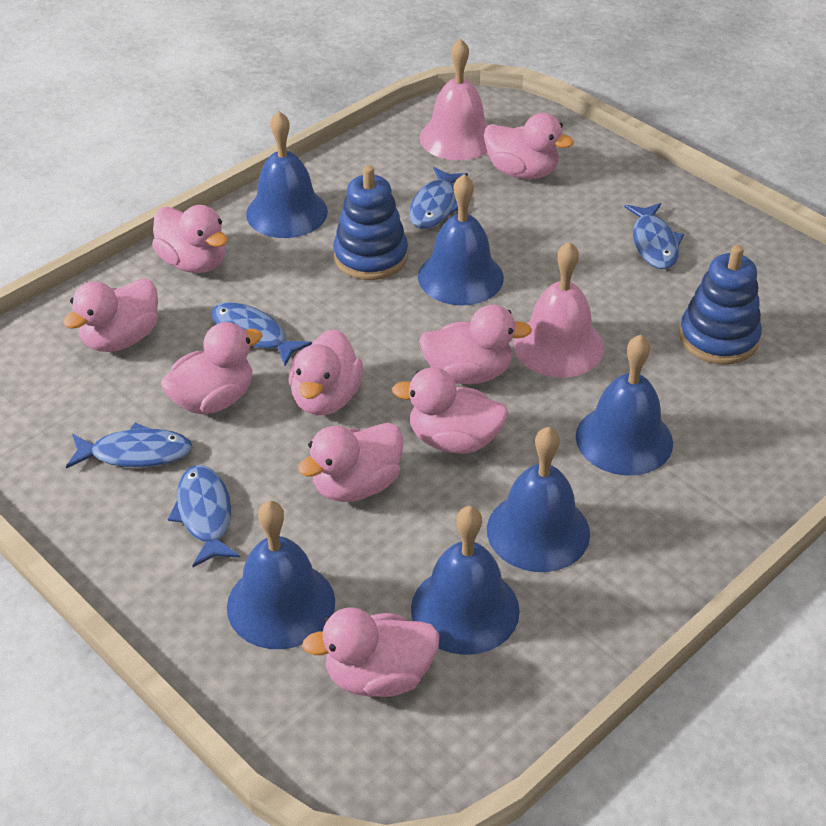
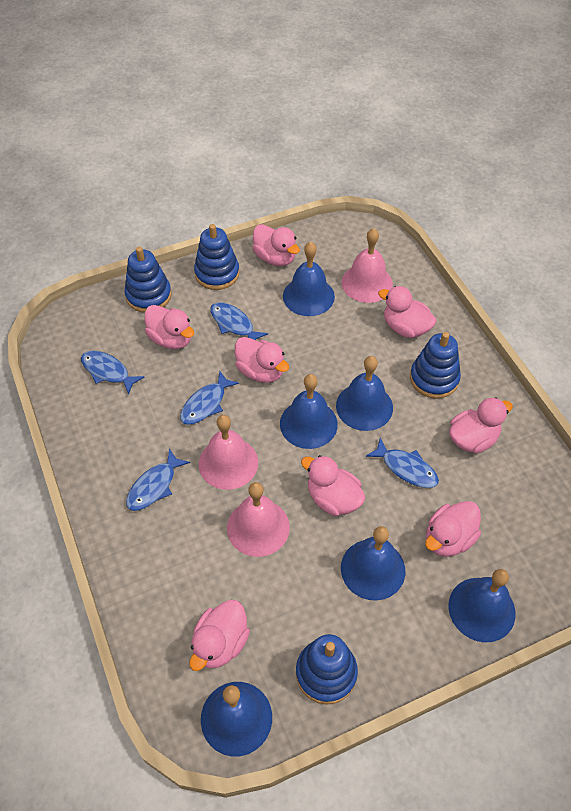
blue stacking toy: [333,165,408,280] [679,245,762,365] = 2 -> [125,247,172,313] [194,224,240,290] [296,634,358,705] [410,332,461,399] = 4
pink bell: [420,38,488,160] [514,242,604,377] = 2 -> [199,415,258,490] [227,482,290,557] [341,228,393,303] = 3
pink duck: [63,278,158,352] [152,205,228,273] [161,322,263,415] [289,329,363,415] [298,422,403,502] [302,607,440,697] [392,367,508,454] [419,304,532,384] [484,113,574,179] = 9 -> [145,305,194,349] [189,600,250,671] [235,337,289,383] [253,224,300,266] [301,455,365,516] [378,286,437,338] [425,501,481,557] [449,397,513,454] = 8

